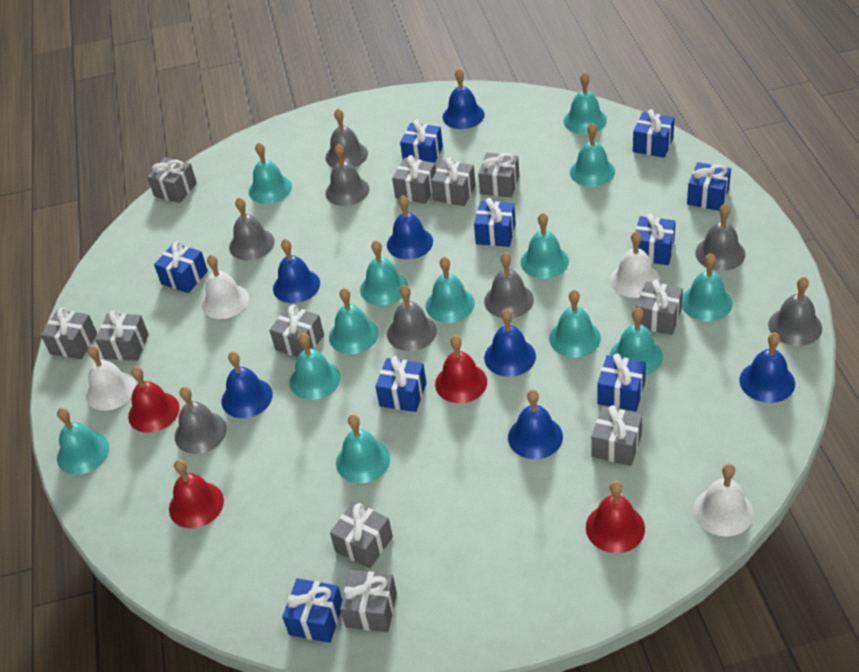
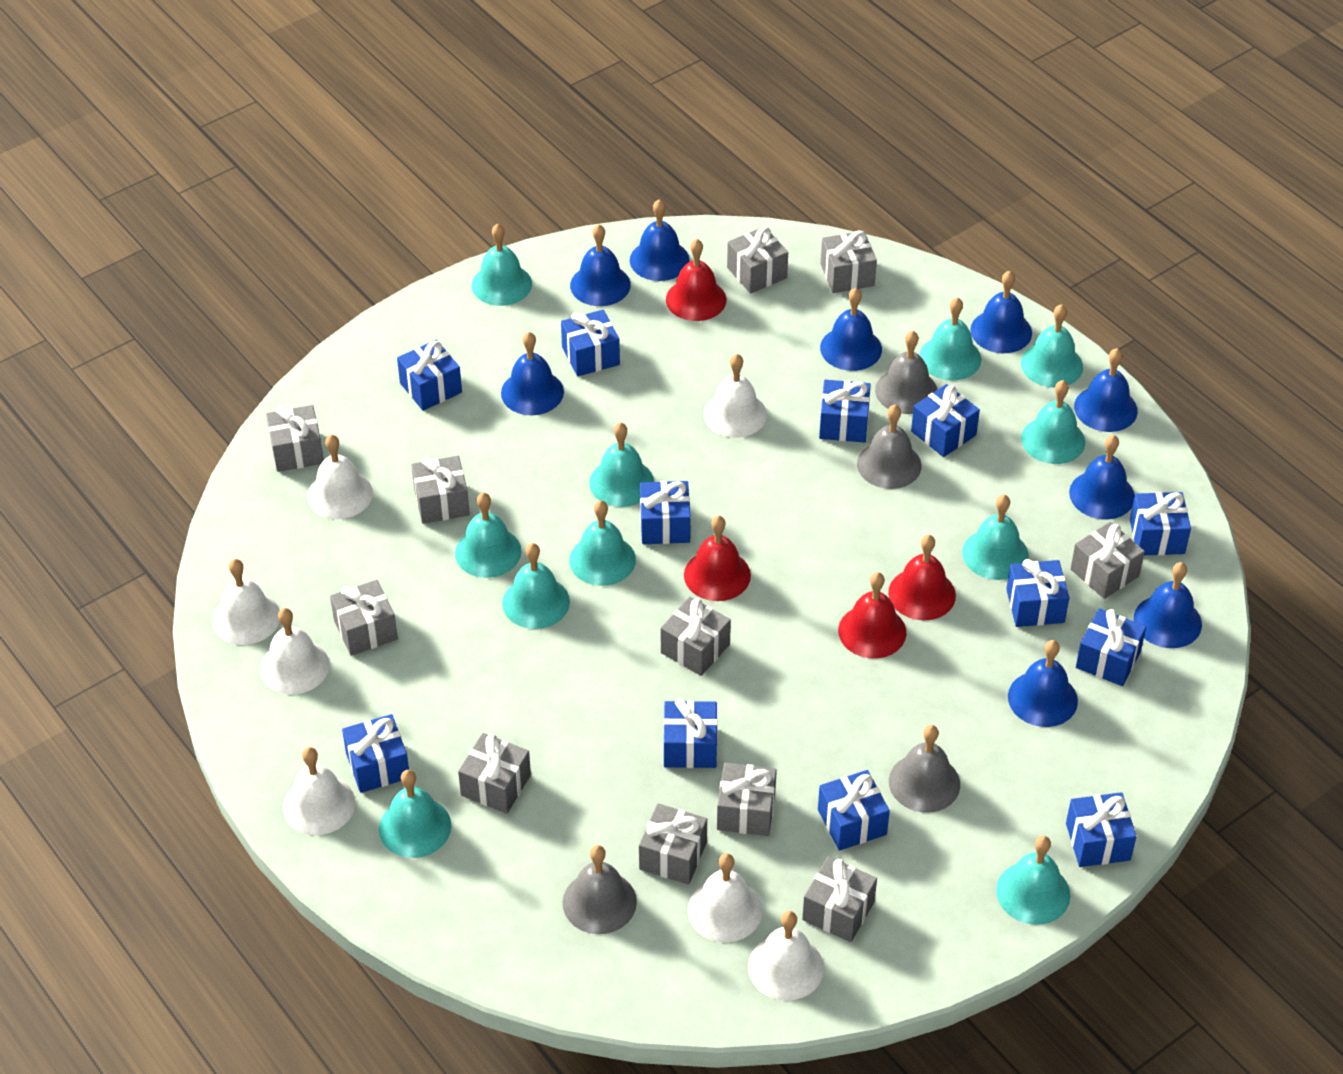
blue bell: [222,351,273,418] [273,239,320,303] [387,195,433,259] [442,69,485,129] [484,309,536,377] [508,389,563,459] [739,332,795,403] = 7 -> [501,332,564,415] [570,224,631,306] [630,199,690,281] [820,288,882,371] [970,271,1032,353] [1008,640,1078,727] [1069,435,1135,520] [1074,348,1138,432] [1134,562,1202,648] = 9
blue gift: [154,241,208,293] [282,578,342,643] [375,356,426,412] [400,120,443,163] [474,198,516,247] [597,354,646,412] [633,109,674,158] [636,213,676,265] [687,162,731,211] = 9 -> [342,714,409,793] [397,340,462,411] [561,310,620,377] [640,481,691,544] [663,698,718,768] [818,770,890,851] [819,380,871,443] [911,384,980,457] [1006,559,1070,627] [1066,792,1137,867] [1076,608,1146,686] [1130,492,1191,555] = 12
grey bell: [175,387,227,454] [229,197,275,260] [325,108,368,168] [325,144,370,206] [387,285,437,351] [484,252,534,318] [695,204,745,271] [768,277,822,346] = 8 -> [563,845,637,934] [857,405,922,489] [875,331,938,414] [889,725,960,813] = 4
turquoise bell: [57,408,109,475] [249,142,292,204] [290,333,341,400] [329,288,378,354] [336,414,390,483] [360,240,408,305] [426,257,475,323] [521,213,569,279] [549,290,601,358] [563,72,607,134] [570,123,615,187] [610,308,663,375] [682,253,733,321] = 13 -> [379,770,452,858] [455,493,522,578] [472,224,532,306] [502,543,570,629] [569,500,636,586] [589,422,654,507] [919,297,981,381] [962,495,1029,580] [996,836,1070,925] [1021,304,1083,387] [1021,380,1085,464] = 11
white bell: [86,345,136,411] [202,255,249,319] [610,231,660,298] [693,464,753,536] = 4 -> [212,559,280,645] [260,608,330,695] [283,747,355,835] [307,435,373,519] [688,853,762,943] [704,354,767,438] [748,911,824,1001] = 7

